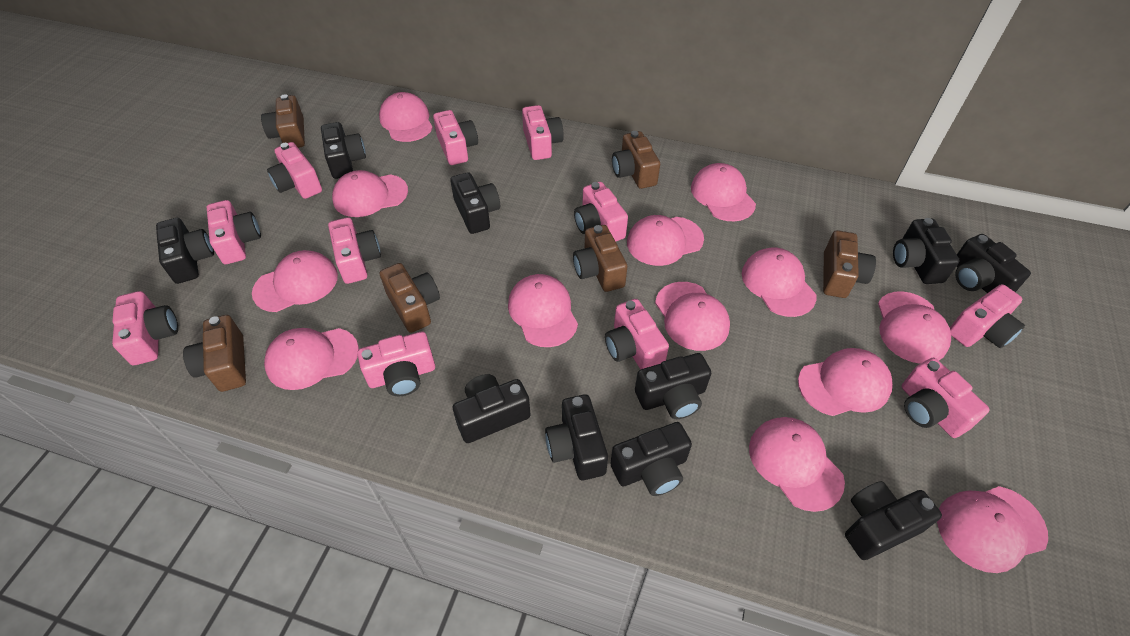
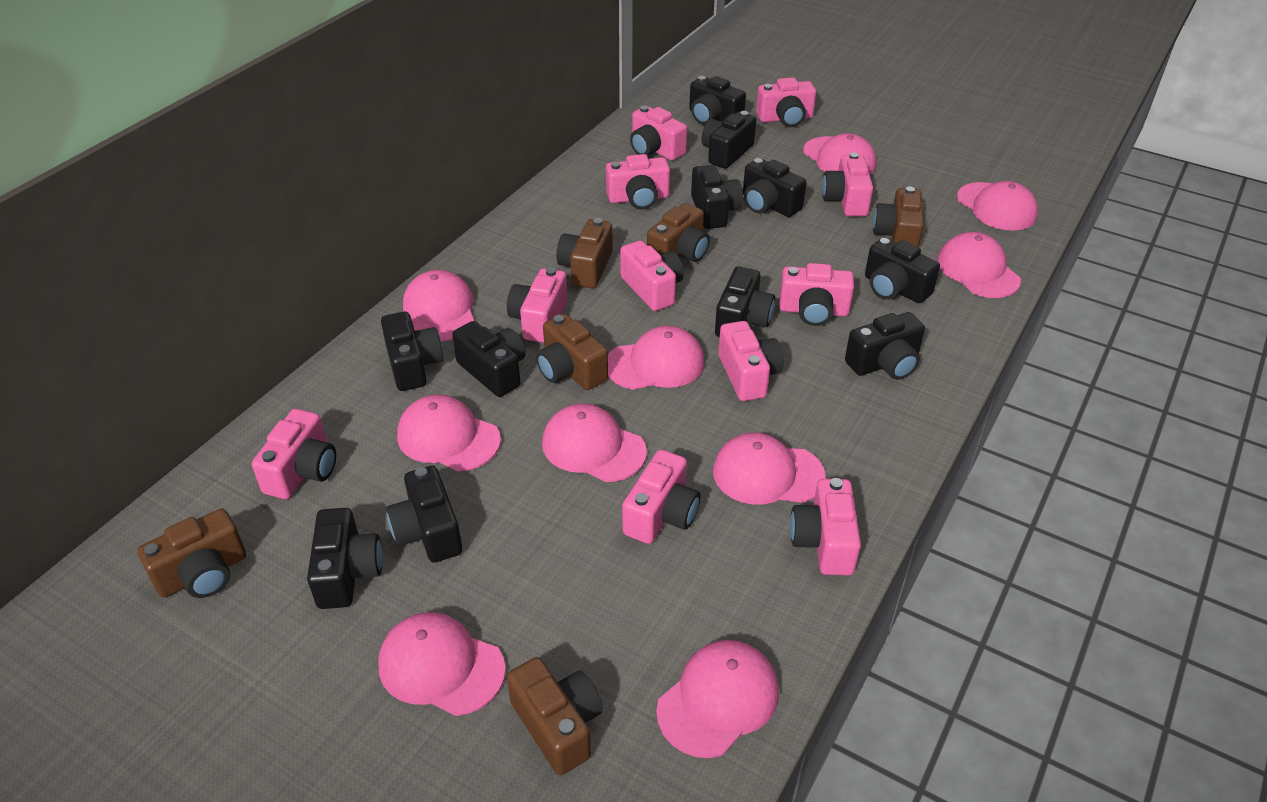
black camera: [156,218,214,284] [321,122,366,179] [450,172,500,234] [453,374,531,443] [545,394,608,480] [610,422,692,496] [635,353,711,419] [845,481,942,560] [893,218,960,284] [955,234,1031,293] = 10 -> [307,508,383,609] [381,312,443,391] [386,466,462,563] [452,321,526,397] [689,76,746,125] [691,165,743,229] [701,111,756,169] [715,266,775,337] [743,158,806,217] [845,312,925,380] [865,237,940,303] = 11
pink cap: [252,250,338,312] [264,328,359,390] [332,170,408,217] [379,92,433,142] [508,274,578,347] [627,215,704,266] [655,282,730,351] [691,163,756,221] [742,247,817,317] [749,417,845,512] [798,348,893,416] [878,291,951,364] [937,486,1048,573] = 13 -> [378,612,506,716] [397,394,501,471] [403,270,474,341] [542,403,647,482] [608,326,705,390] [656,640,779,758] [713,432,826,505] [803,133,877,174] [937,232,1021,298] [957,181,1038,230] = 10

